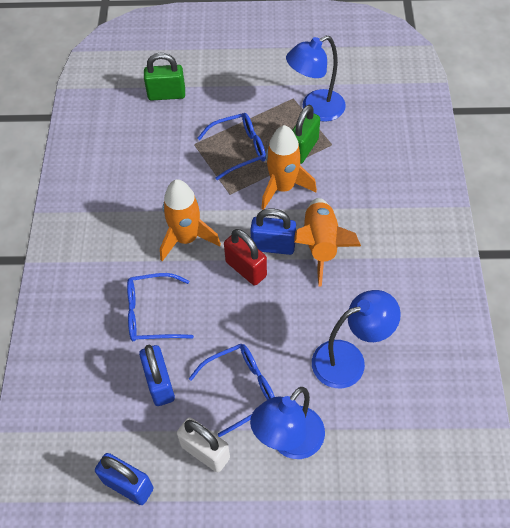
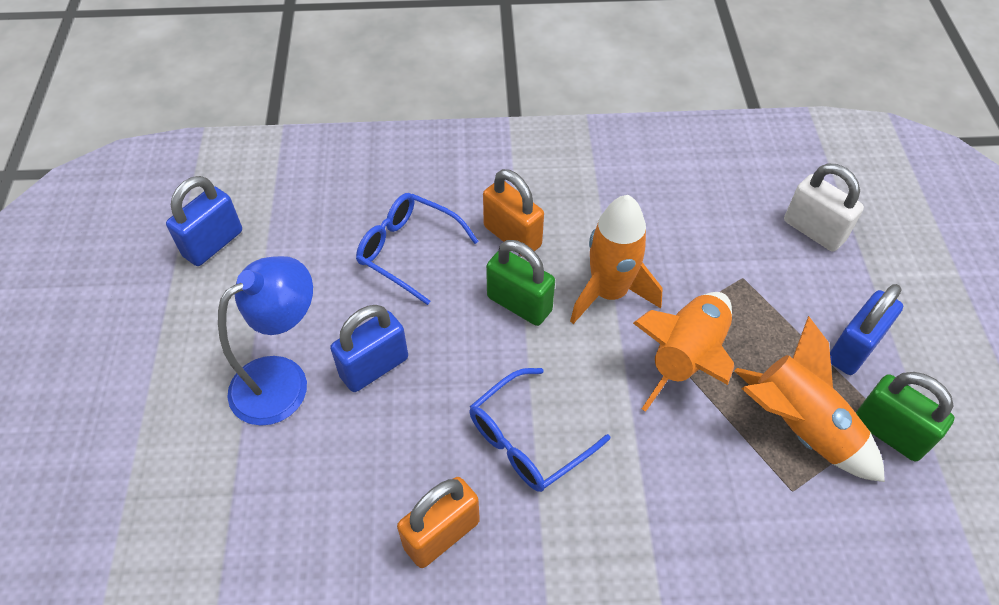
blue glasses: [127,273,194,342] [189,344,275,437] [198,113,266,180] = 3 -> [356,193,479,305] [470,368,610,492] = 2
blue lamp: [250,387,325,459] [286,35,346,122] [312,290,401,388] = 3 -> [218,256,313,426] = 1
orange padlock: none = 0 -> [397,477,480,568] [483,169,544,257] = 2
red padlock: [224,229,267,286] = 1 -> none = 0

